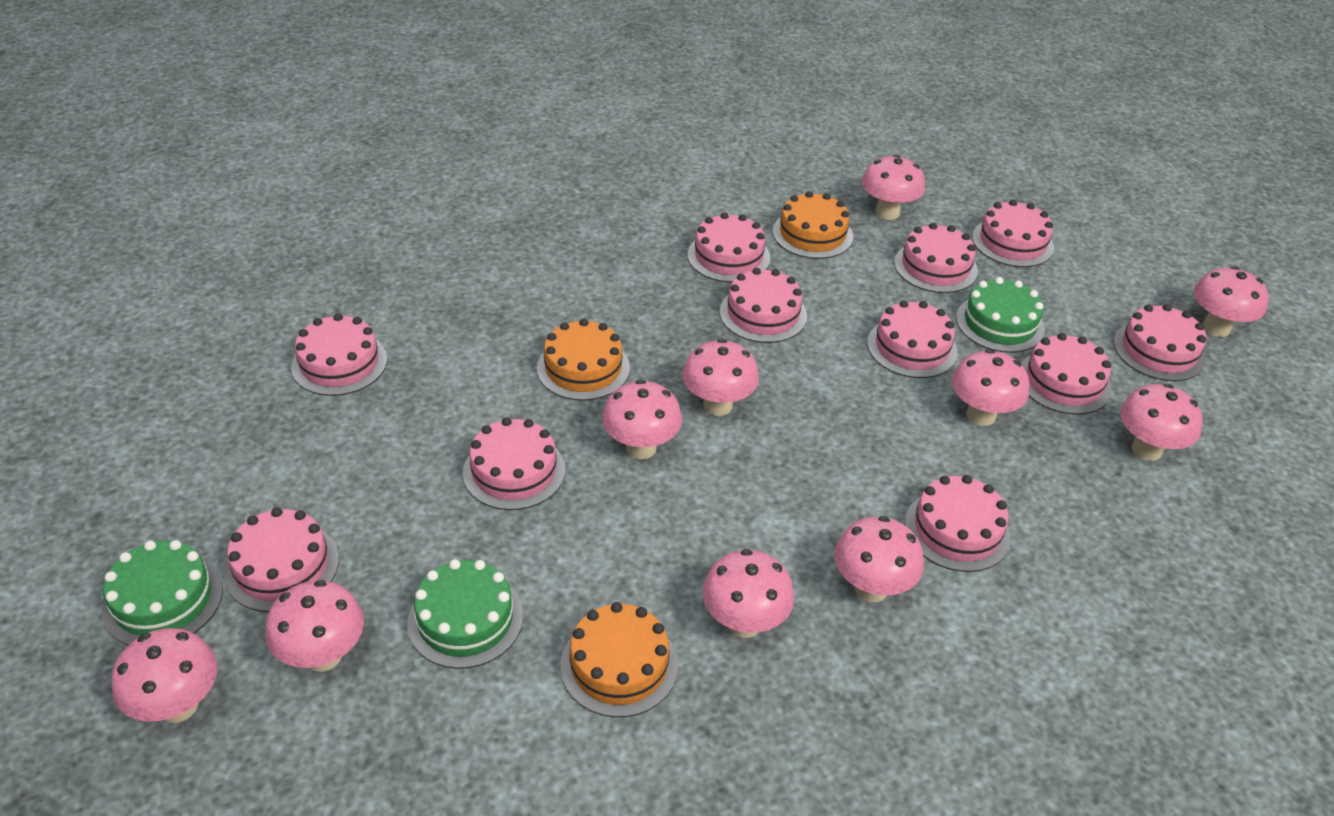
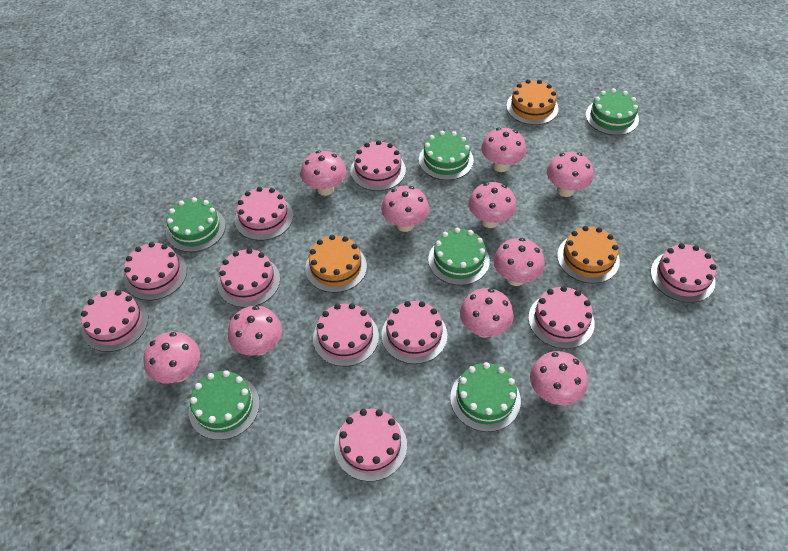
green cake: [102,540,223,645] [407,559,523,669] [956,277,1045,353] = 3 -> [166,197,226,252] [189,370,260,440] [419,131,474,180] [428,228,490,285] [450,362,521,432] [586,88,639,135] = 6
pink cake: [224,507,339,612] [291,313,387,396] [463,417,565,510] [687,213,770,282] [720,268,807,343] [867,300,958,378] [894,223,978,293] [905,475,1011,572] [972,200,1054,267] [1021,333,1112,415] [1113,304,1207,381] = 11 -> [81,290,148,352] [124,242,187,300] [218,248,280,308] [235,187,293,241] [313,303,379,366] [334,409,407,482] [351,140,406,191] [381,301,447,364] [528,286,595,349] [651,243,716,303] = 10

